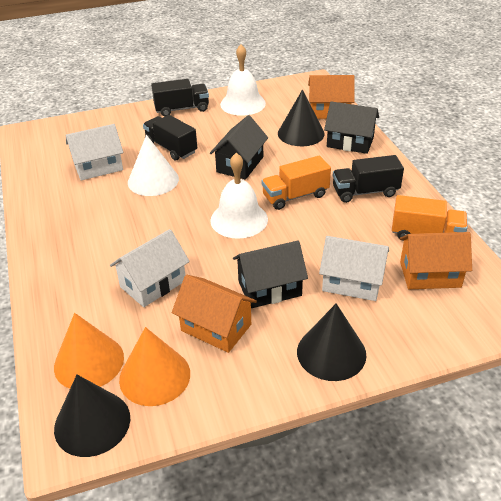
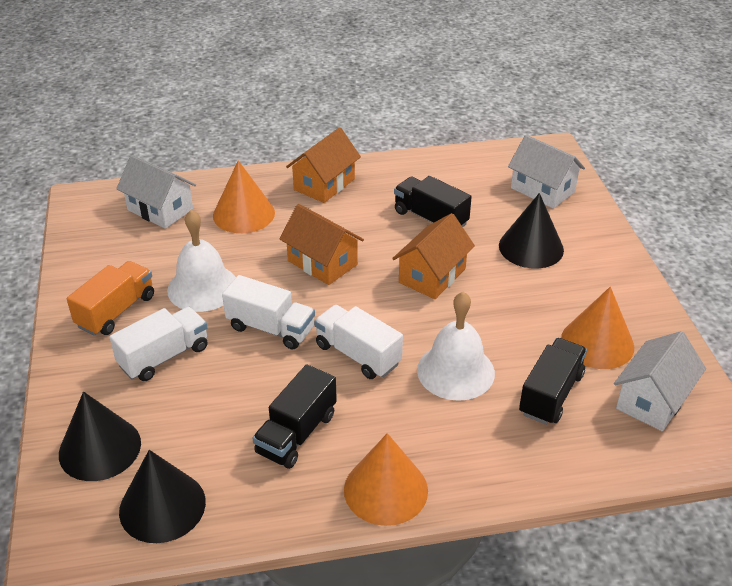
black house: [210,115,268,179] [233,241,308,308] [324,101,379,154] = 3 -> none = 0
orange cone: [54,313,124,389] [119,327,190,406] = 2 -> [213,160,275,233] [344,433,428,526] [561,287,634,369] = 3
orange truck: [262,156,331,210] [392,195,467,241] = 2 -> [67,261,154,336] = 1
white cone: [128,135,179,196] = 1 -> none = 0
white truck: none = 0 -> [110,307,208,381] [222,275,315,350] [314,305,403,379] = 3

